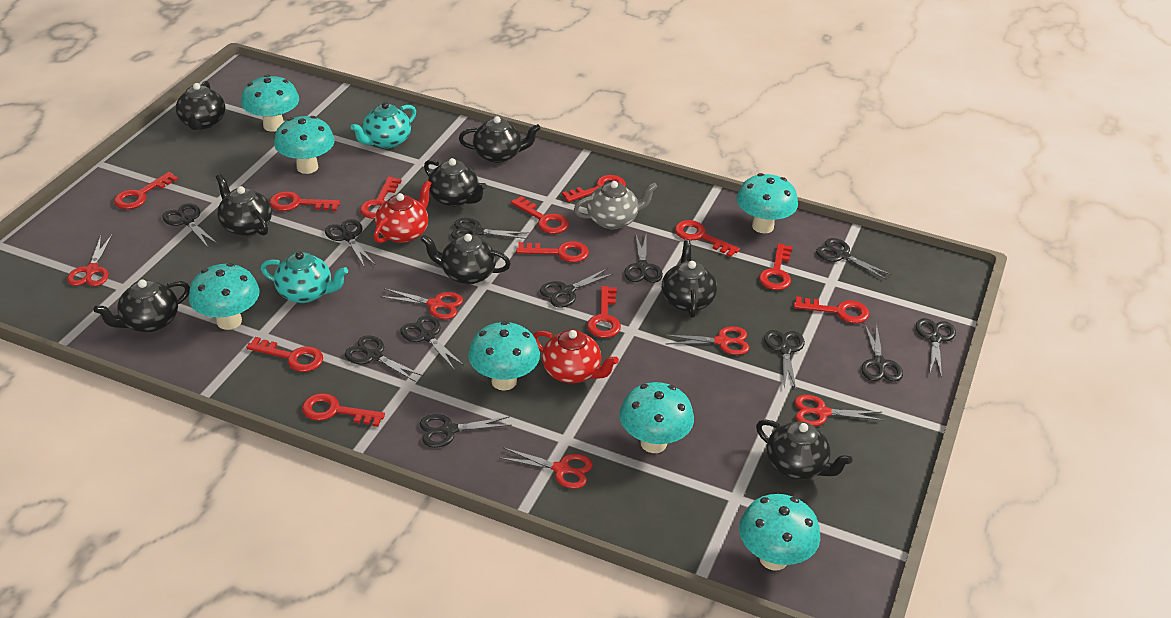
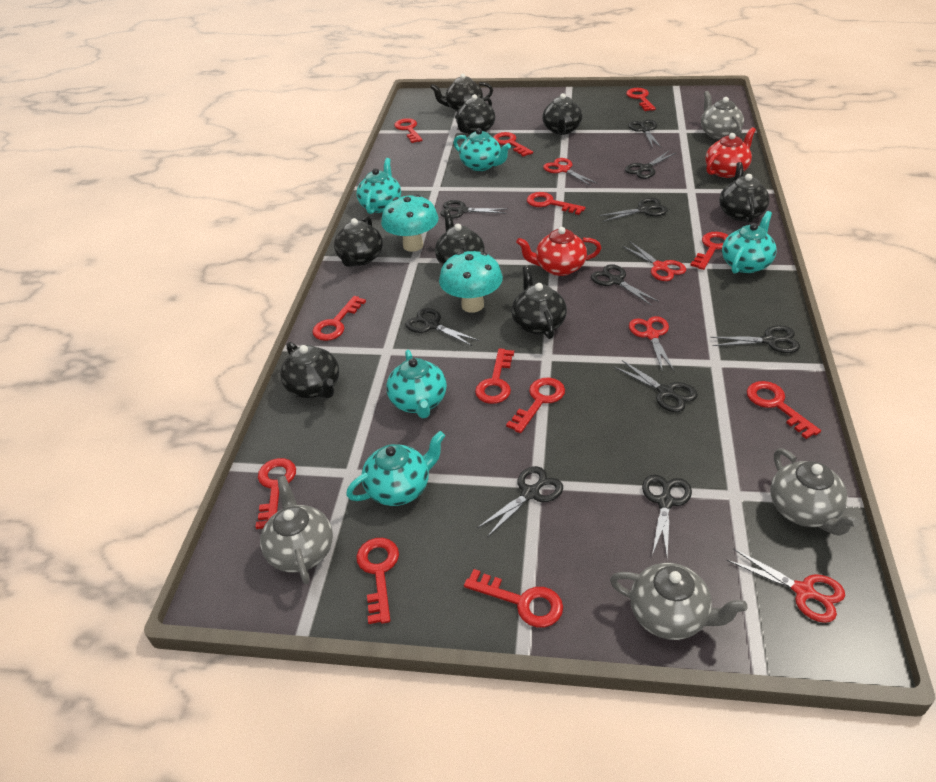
black scissors: [162,203,219,247] [325,219,375,268] [345,335,424,383] [400,316,465,370] [420,414,512,448] [451,218,529,240] [540,268,615,308] [624,235,663,283] [764,330,805,389] [816,238,892,280] [862,323,903,382] [916,318,956,378] = 12 -> [405,308,479,346] [440,200,507,218] [477,466,563,537] [591,264,659,305] [599,198,668,222] [614,360,698,412] [625,151,677,179] [628,120,661,148] [642,475,692,558] [710,326,800,353] = 10
grey teapot: [574,181,657,229] = 1 -> [260,476,333,584] [610,563,748,640] [701,91,744,140] [770,449,860,536] = 4
red scissors: [67,235,112,286] [380,288,463,319] [500,448,593,489] [665,326,750,355] [795,395,884,426] = 5 -> [543,158,596,186] [622,242,686,281] [629,316,674,372] [727,548,845,623] = 4
turquoise mushroom: [189,263,260,330] [241,75,299,132] [274,116,335,174] [468,321,540,391] [619,382,694,453] [736,173,798,233] [739,494,820,571] = 7 -> [381,194,439,252] [439,251,503,313] = 2
turquoise teapot: [261,251,348,303] [351,102,416,149] = 2 -> [346,431,445,506] [357,158,401,214] [386,350,447,418] [454,128,511,171] [722,211,777,274] = 5

